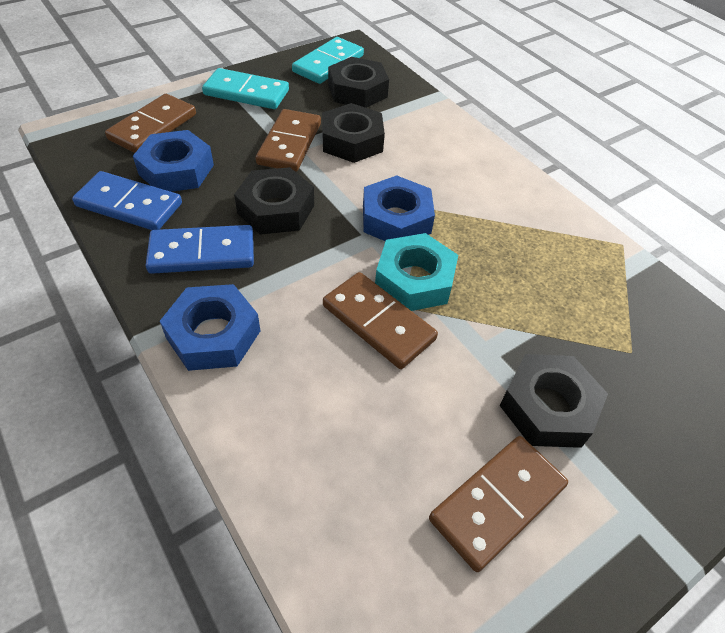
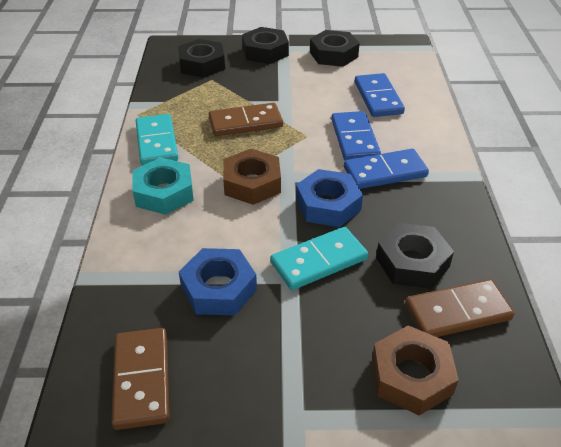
blue domino: [72,171,182,230] [146,225,254,274] = 2 -> [331,111,381,160] [344,149,429,189] [355,73,405,117] = 3
blue nut: [133,130,214,192] [160,284,260,371] [363,175,435,241] = 3 -> [179,248,257,315] [296,169,363,227] = 2
brown domino: [105,94,196,153] [256,109,321,172] [323,272,438,369] [429,436,568,572] = 4 -> [111,328,170,430] [209,103,283,136] [405,279,514,337] = 3
brown nut: none = 0 -> [223,149,281,205] [372,325,459,416] = 2

